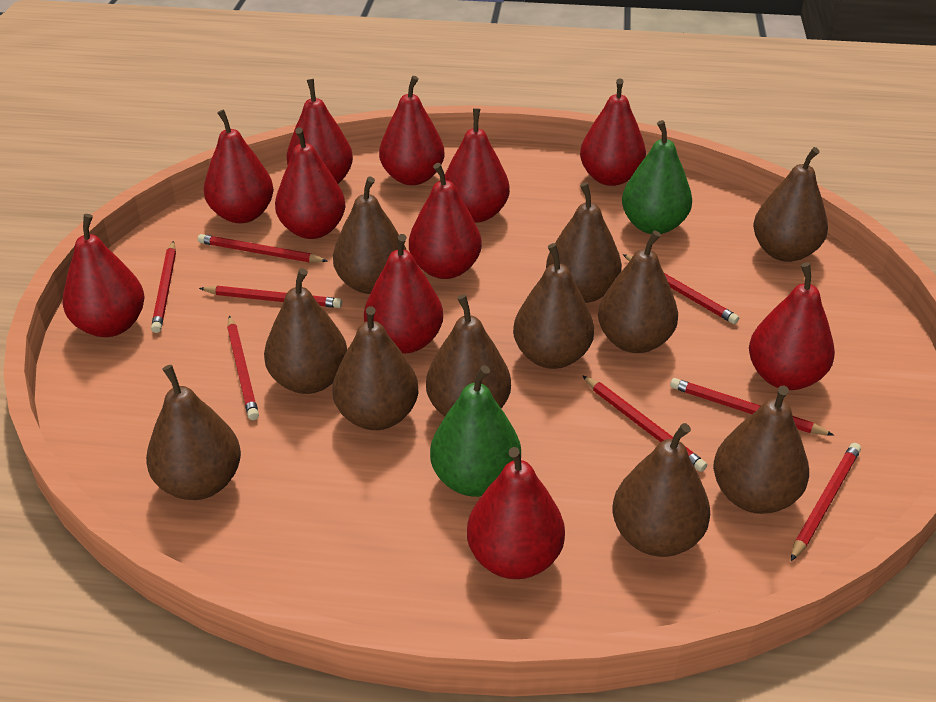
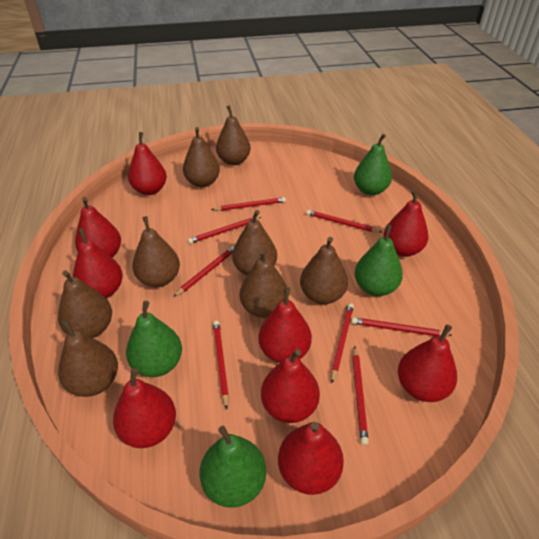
brown pear: [146,365,241,500] [264,268,347,394] [332,306,418,430] [333,176,406,294] [426,294,511,416] [513,243,594,369] [546,182,622,303] [598,230,678,353] [612,423,710,557] [713,386,809,514] [753,147,828,262] = 11 -> [58,270,112,338] [58,319,118,397] [133,216,180,287] [183,127,220,187] [216,105,251,165] [232,210,277,276] [240,249,287,318] [300,237,348,304] = 8
green pear: [430,365,521,497] [622,120,692,234] = 2 -> [126,301,182,377] [200,426,266,508] [354,134,392,196] [355,225,403,296] = 4
red pear: [63,214,145,337] [204,109,274,223] [275,127,346,239] [286,79,353,184] [364,234,443,354] [379,76,445,185] [409,163,482,279] [445,108,510,223] [467,447,565,579] [580,78,646,186] [749,263,835,390] = 11 -> [73,228,123,298] [75,197,121,258] [113,368,176,448] [128,132,167,195] [258,287,312,363] [261,349,320,423] [278,422,344,495] [384,189,428,257] [398,324,457,402] = 9

